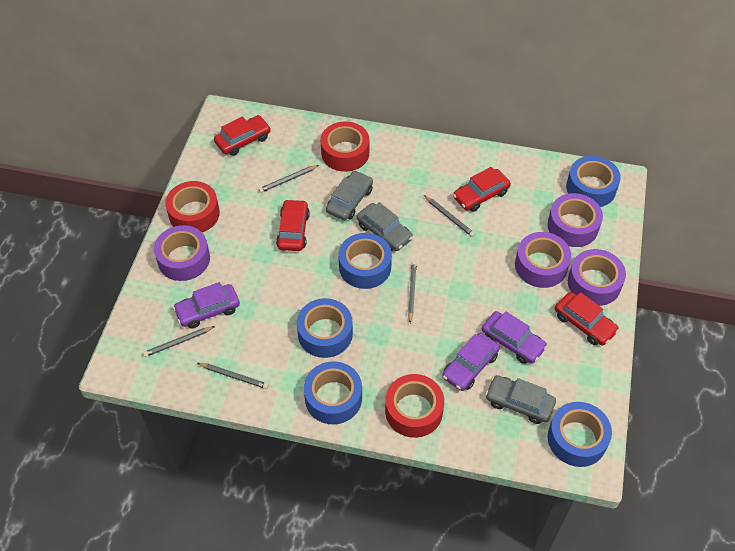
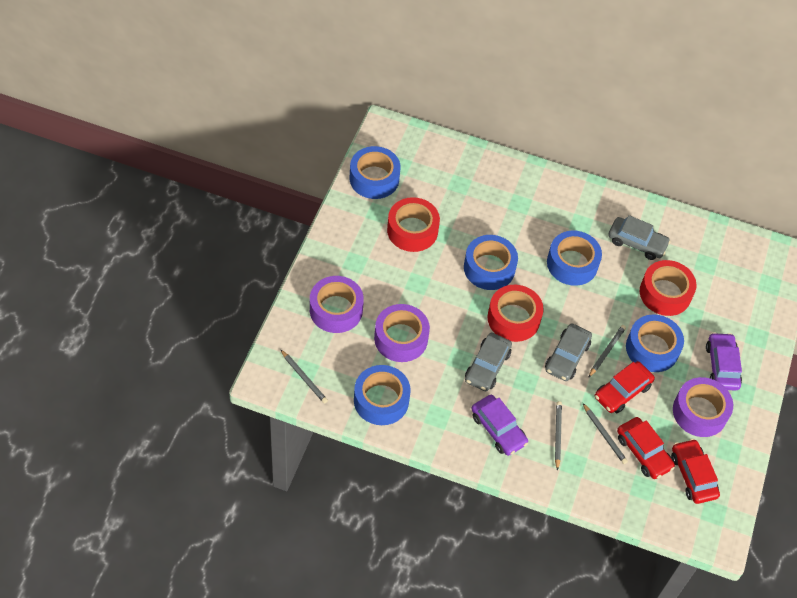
grey pencil: [143,326,215,357] [198,363,268,389] [259,165,319,193] [408,261,417,323] [424,195,475,237] = 5 -> [280,349,328,404] [555,401,562,471] [583,403,628,464] [588,325,626,378] = 4
purple car: [173,282,240,329] [442,333,500,391] [482,311,547,364] = 3 -> [471,395,528,456] [706,332,742,391] = 2
purple tape: [154,225,210,281] [515,232,571,288] [547,193,603,247] [568,249,626,306] = 4 -> [310,276,364,333] [374,304,430,362] [673,377,733,437] = 3
red car: [214,115,271,156] [276,199,310,251] [453,167,511,212] [555,292,619,346] = 4 -> [595,361,655,413] [617,417,675,479] [671,439,720,504] = 3

